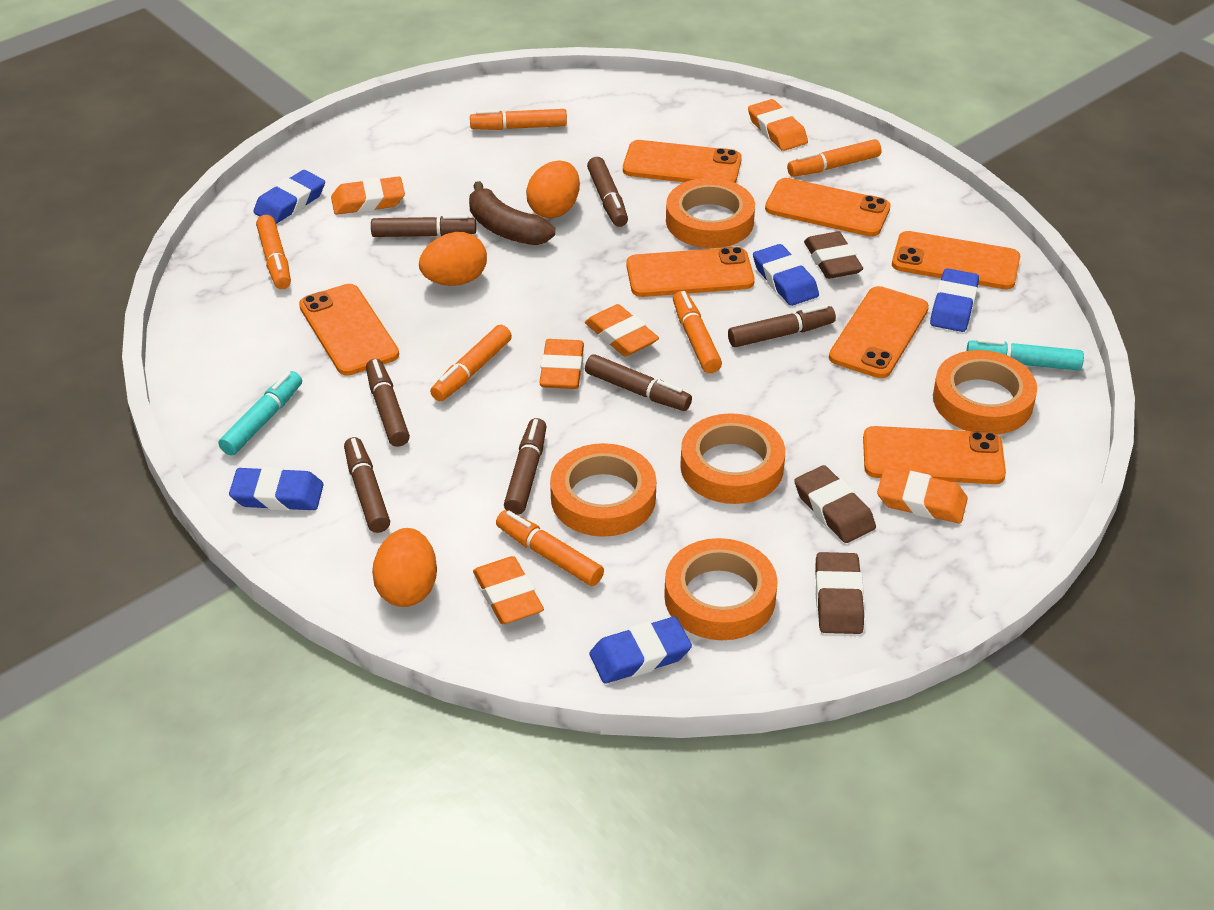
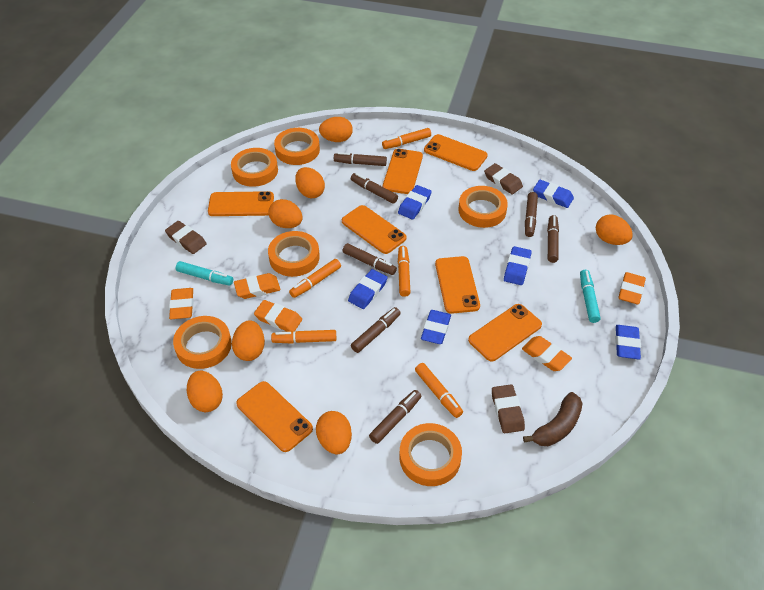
blue eraser: [229,467,324,511] [253,170,325,224] [589,617,692,684] [753,244,819,306] [930,268,979,332] = 5 -> [348,269,388,309] [398,185,432,219] [421,310,451,344] [504,246,532,285] [533,180,574,208] [615,325,641,359] = 6
orange egg: [372,528,437,607] [419,232,487,286] [526,160,580,218] = 3 -> [187,370,223,412] [232,321,265,361] [269,199,303,228] [295,167,325,198] [316,411,352,454] [319,117,353,142] [596,214,633,245] = 7
orange eraser: [331,176,405,215] [473,556,544,624] [539,339,584,389] [585,304,659,357] [748,99,808,151] [877,468,968,523] = 6 -> [169,288,194,319] [234,273,280,299] [254,300,302,332] [522,336,572,371] [618,272,646,305] = 5
orange marker: [256,215,291,289] [430,325,512,401] [470,109,567,130] [496,510,604,586] [673,291,722,373] [787,139,881,177] = 6 -> [271,330,336,344] [289,259,341,298] [382,128,431,149] [398,246,411,297] [415,363,463,418] = 5
orange tape: [550,443,656,537] [664,538,778,640] [666,178,755,248] [680,413,785,504] [933,350,1037,434] = 5 -> [173,316,232,369] [231,148,278,187] [268,231,320,277] [274,128,320,165] [400,423,462,486] [458,186,508,228] = 6

